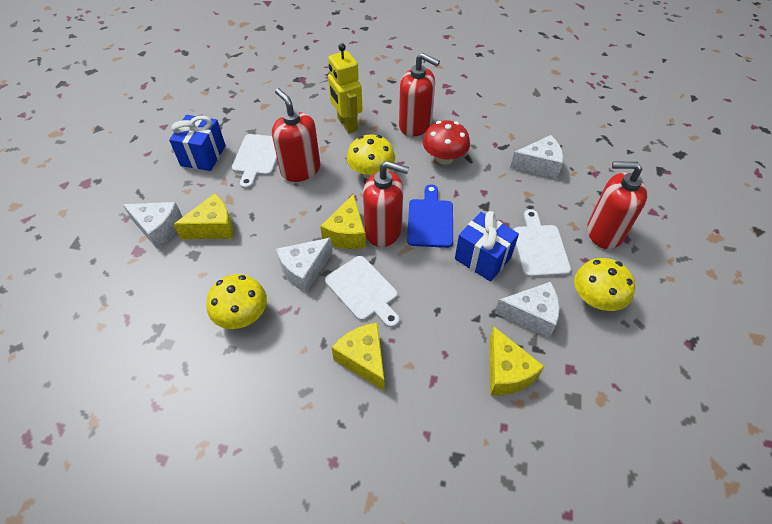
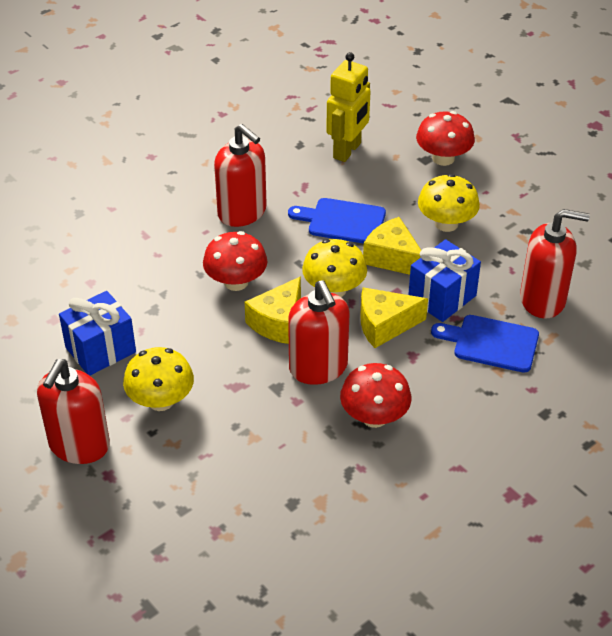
blue cutting board: [407,184,453,248] = 1 -> [288,198,386,244] [431,315,539,373] = 2
red mushroom: [423,120,470,165] = 1 -> [203,231,268,291] [340,363,411,428] [416,111,475,166] = 3
white cheese: [123,202,182,249] [276,237,333,293] [495,282,559,338] [510,135,563,179] = 4 -> none = 0
white cutting board: [232,134,277,189] [325,256,399,328] [514,209,571,277] = 3 -> none = 0
yellow cheese: [173,193,233,239] [320,194,366,249] [331,323,384,391] [489,327,545,395] = 4 -> [245,276,301,344] [360,287,428,348] [363,217,421,275] = 3

